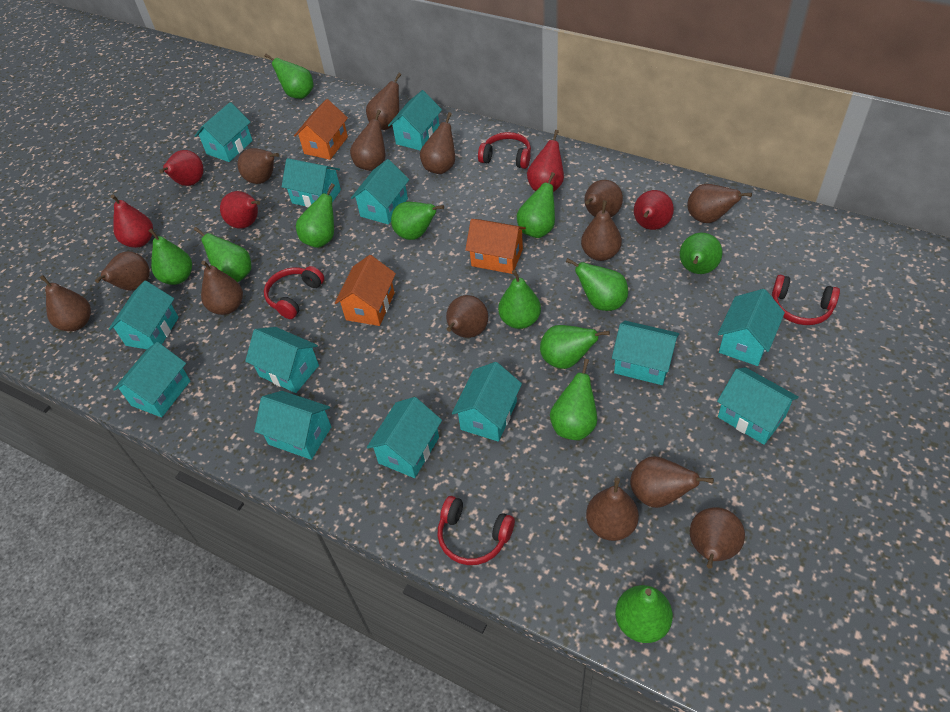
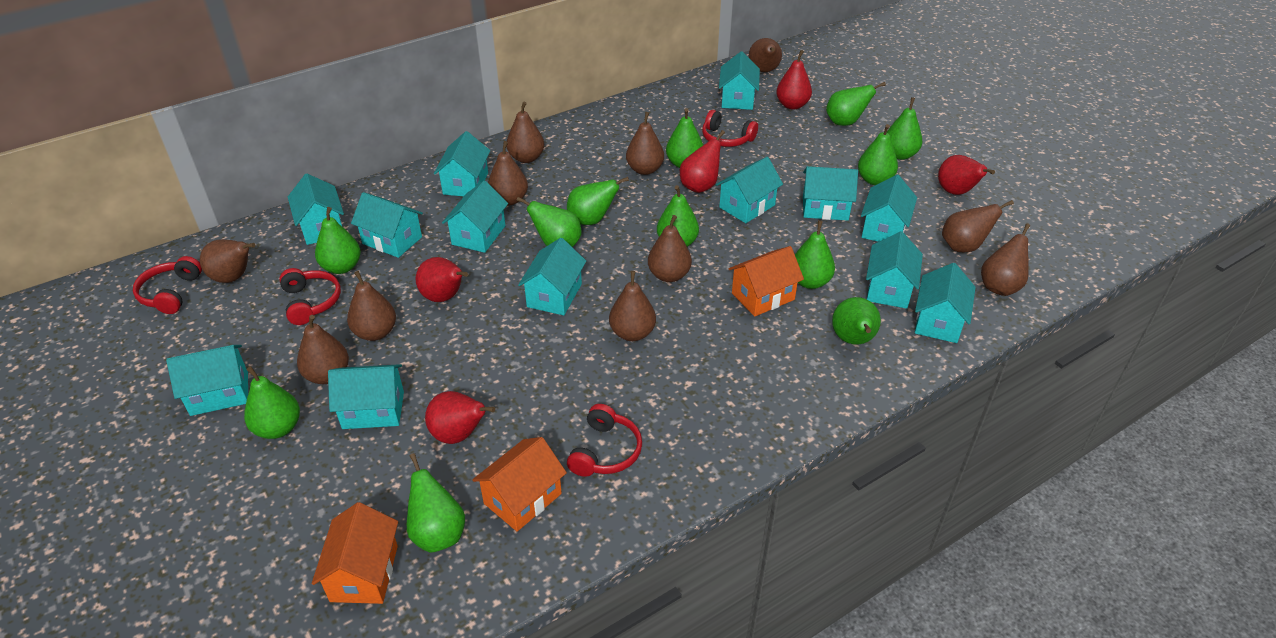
brown pear: [40,275,91,331] [95,251,150,291] [201,261,243,315] [237,148,279,184] [350,110,385,171] [366,73,401,130] [420,112,455,174] [446,295,488,338] [581,200,622,261] [585,180,623,217] [586,478,639,541] [630,456,714,508] [687,184,752,223] [690,507,745,569] = 14 -> [200,239,255,283] [297,315,349,384] [347,271,396,341] [488,141,528,206] [506,101,544,163] [609,271,656,341] [626,112,664,175] [648,215,692,282] [749,38,782,72] [942,200,1014,252] [981,224,1030,296] = 11

